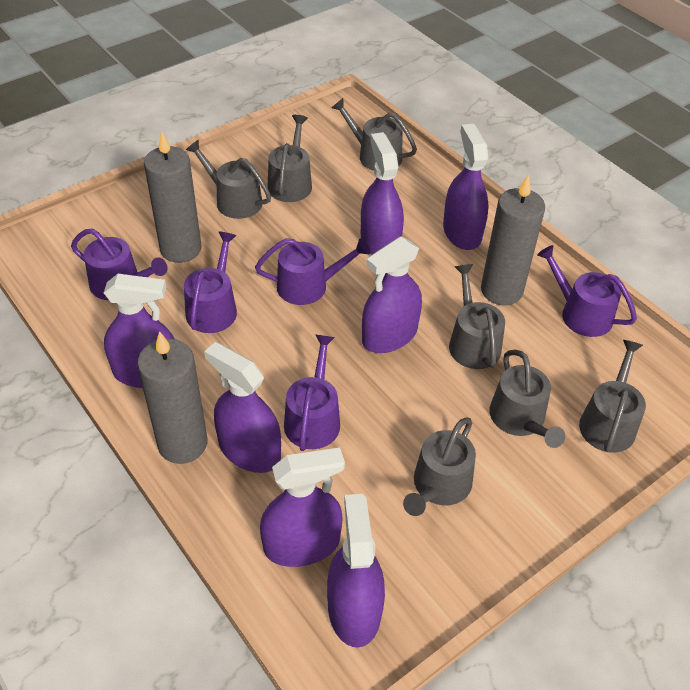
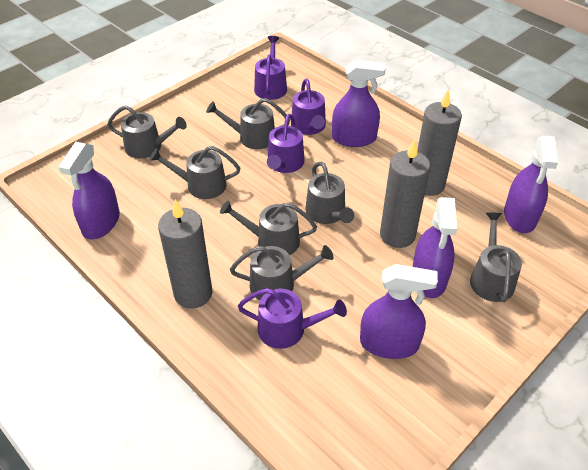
purple spray bottle: [104,274,174,388] [204,342,281,473] [260,448,345,567] [327,494,385,648] [361,132,404,255] [362,236,422,353] [443,124,489,250] = 7 -> [59,142,120,239] [332,60,386,147] [360,264,438,359] [413,197,457,298] [504,136,558,233] = 5
purple watering can: [71,228,167,300] [184,231,237,333] [255,238,370,305] [284,334,340,451] [537,245,637,337] = 5 -> [238,288,347,349] [254,36,287,100] [267,114,305,173] [292,78,326,135] = 4

